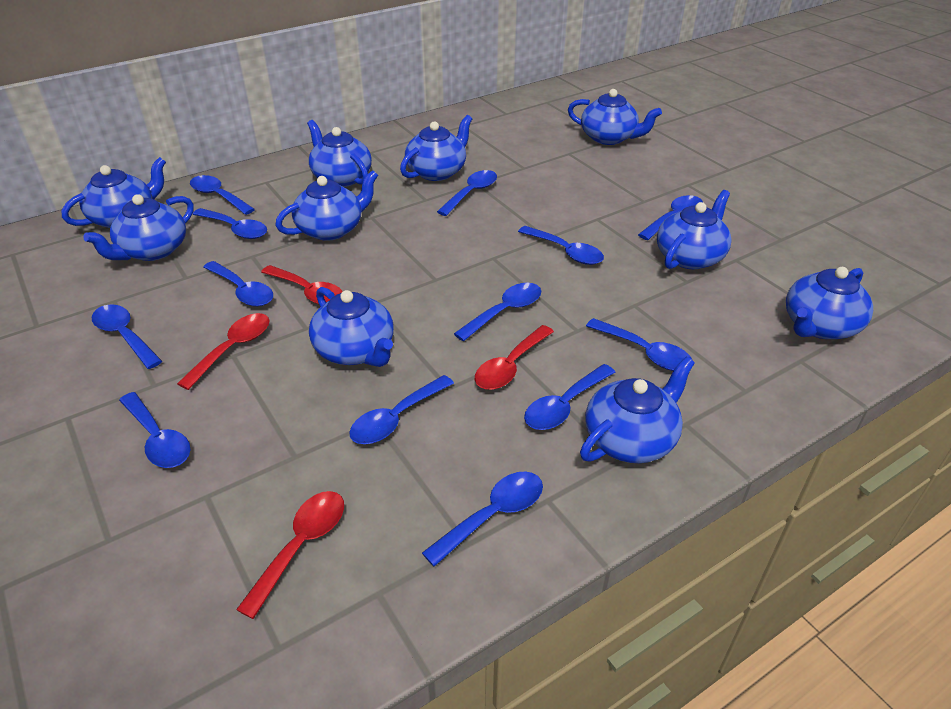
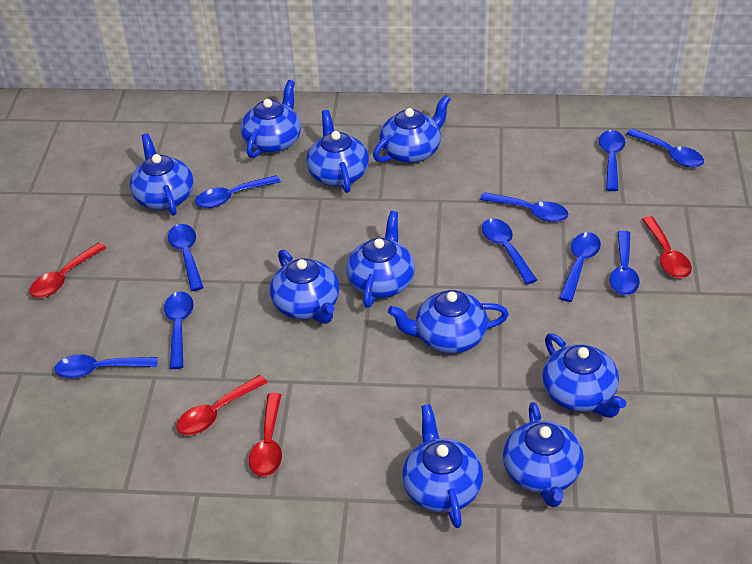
blue spoon: [92,304,162,369] [119,392,190,468] [190,175,255,215] [193,208,267,239] [203,261,273,307] [349,375,454,444] [422,471,543,567] [437,170,497,216] [454,283,541,341] [518,226,604,265] [524,364,615,430] [586,318,692,371] [638,195,703,240] = 13 -> [54,355,158,379] [164,292,194,369] [168,224,204,291] [195,175,281,208] [480,192,568,222] [482,218,537,284] [559,232,601,302] [599,130,625,191] [610,231,640,295] [626,128,704,168] = 10

